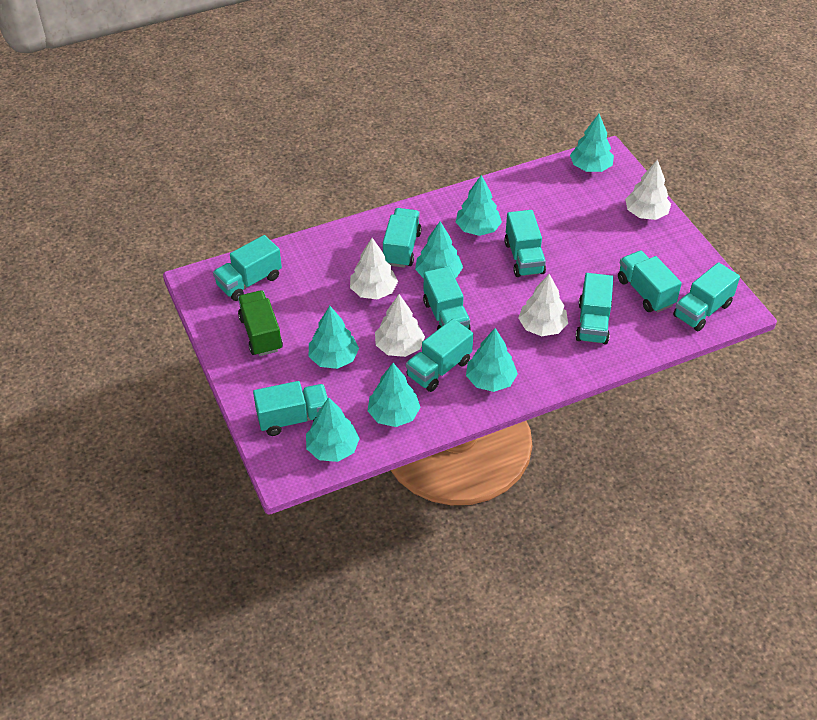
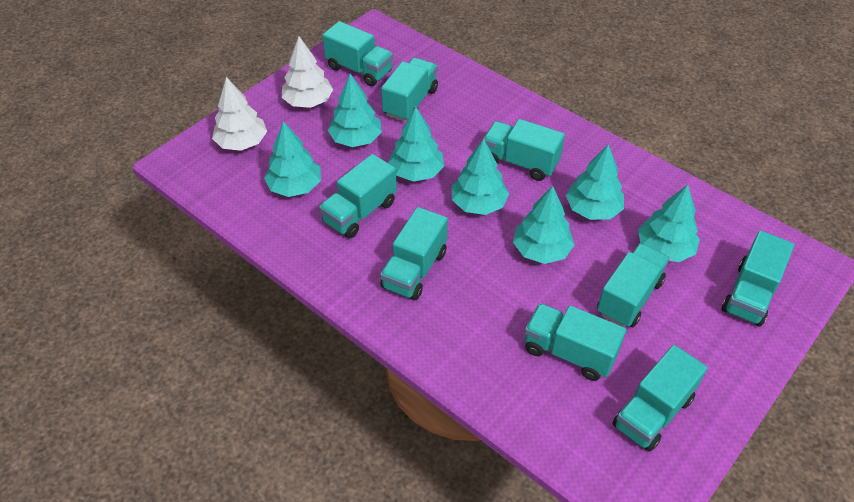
green truck: [238,290,283,356] = 1 -> none = 0
white tree: [350,238,398,300] [375,294,425,357] [518,274,568,336] [625,159,671,220] = 4 -> [212,77,267,151] [281,36,333,108] = 2

